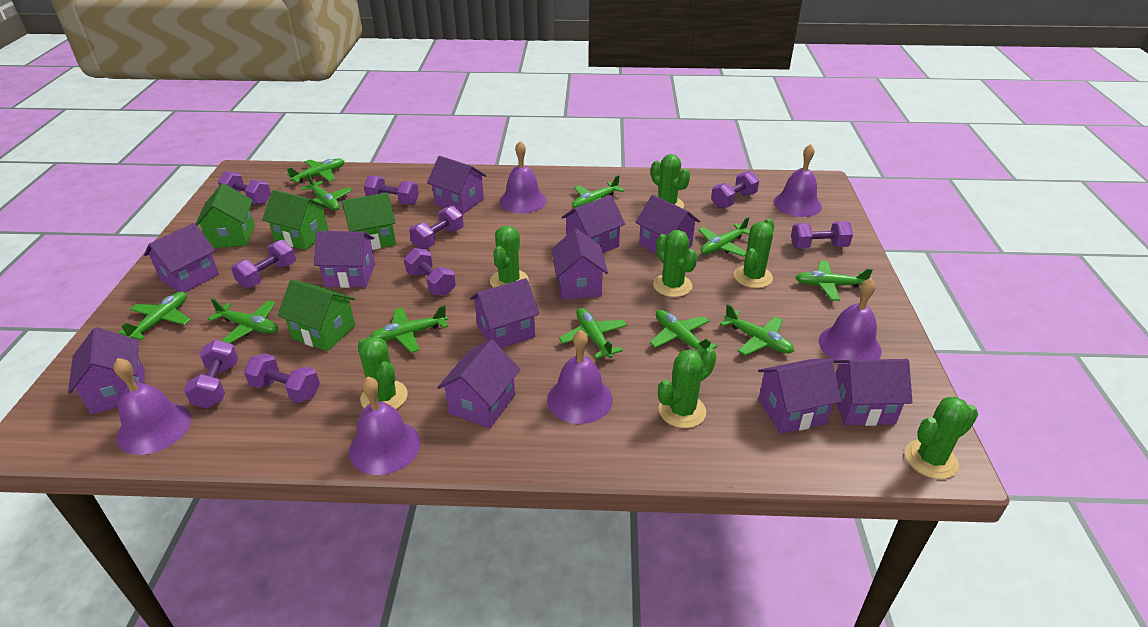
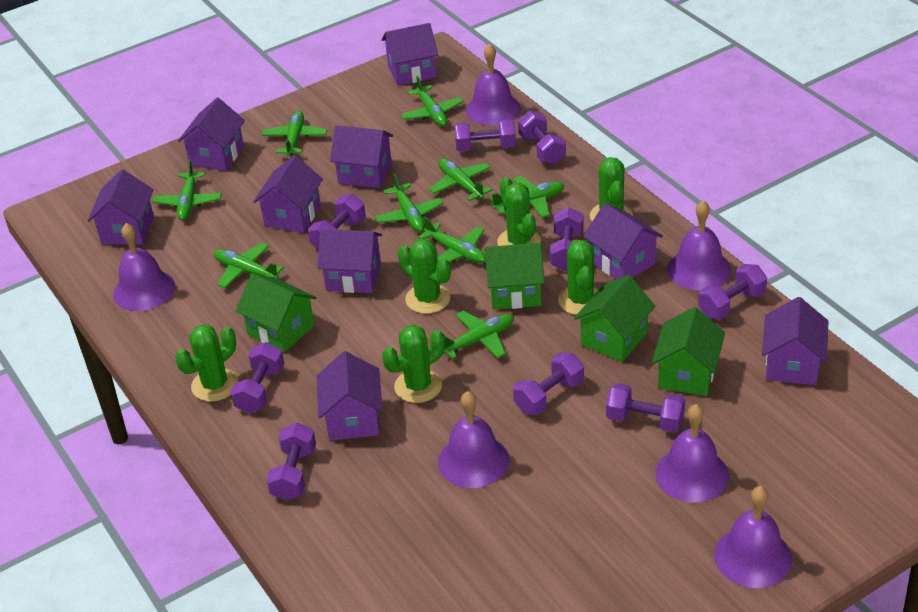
green cactus: [358,336,408,410] [490,226,529,288] [651,154,690,208] [653,230,698,297] [658,347,717,428] [734,218,774,288] [905,397,978,479] = 7 -> [175,324,238,402] [382,325,445,403] [398,239,451,314] [497,177,541,246] [558,240,599,315] [590,157,633,221] = 6
green plane: [119,292,191,340] [208,299,278,343] [287,158,344,183] [301,173,352,211] [370,305,448,353] [559,308,627,359] [572,175,625,208] [650,310,717,356] [698,217,750,257] [720,304,794,356] [795,261,873,301] = 11 -> [152,160,222,220] [214,243,284,288] [262,110,327,156] [375,174,444,232] [400,76,464,127] [418,217,486,263] [429,158,493,201] [444,310,514,359] [490,176,564,218] = 9
purple house: [68,327,145,414] [144,223,219,292] [314,231,375,288] [427,156,487,214] [437,340,520,429] [470,278,539,348] [551,228,608,300] [561,195,625,253] [635,195,700,254] [758,358,842,434] [833,359,913,426] = 11 -> [88,169,154,245] [178,98,245,171] [253,155,323,233] [317,229,382,293] [317,351,383,441] [330,125,393,188] [382,23,438,86] [583,203,663,280] [762,297,829,385] = 9

